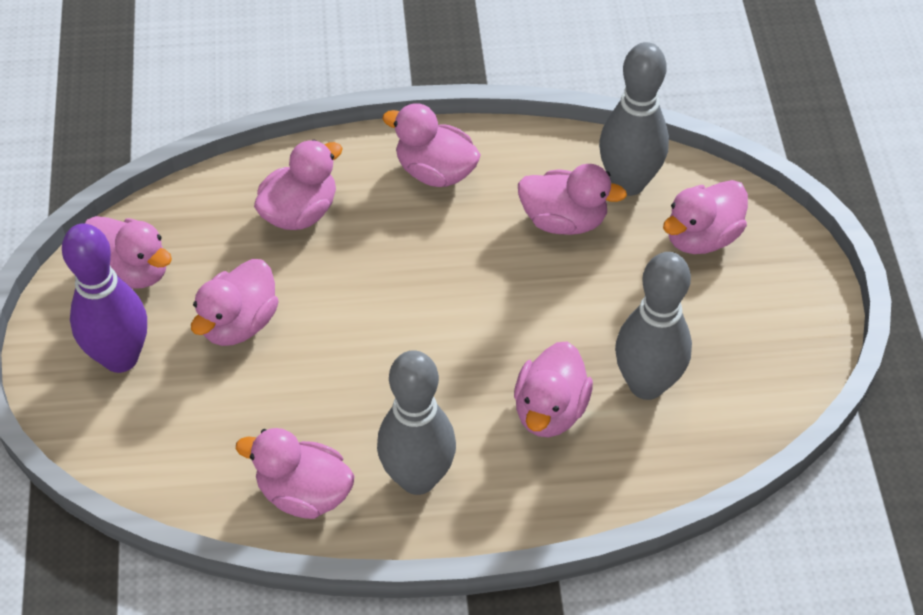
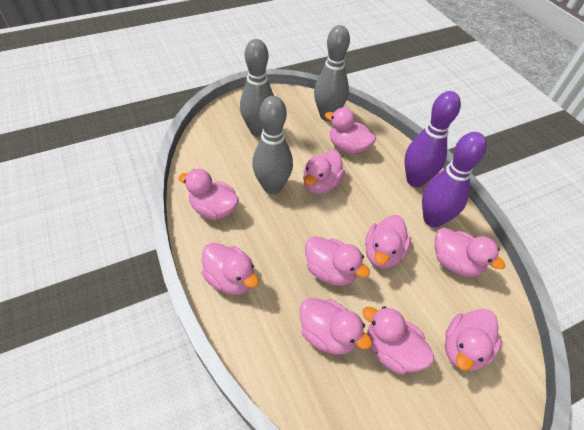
pink duck: [85,216,172,289] [191,259,279,346] [236,428,355,519] [254,140,343,230] [382,103,481,187] [514,341,593,437] [518,164,627,235] [663,180,748,254] = 8 -> [178,169,239,220] [202,243,259,295] [300,298,372,355] [303,150,345,194] [305,236,370,286] [325,108,376,154] [362,306,434,374] [365,215,411,269] [435,228,505,277] [445,309,502,371] = 10
purple bowling pin: [62,223,147,373] = 1 -> [405,91,461,187] [422,132,487,227] = 2

